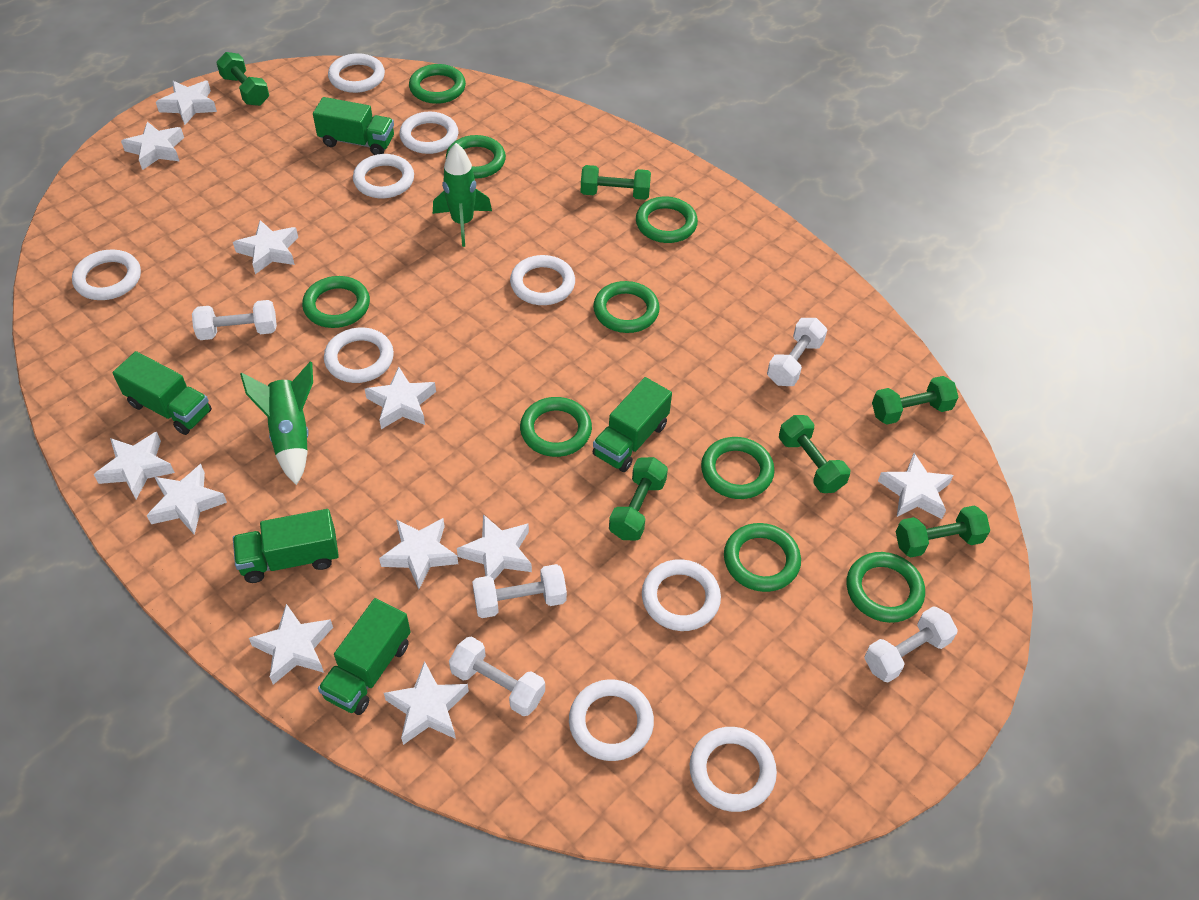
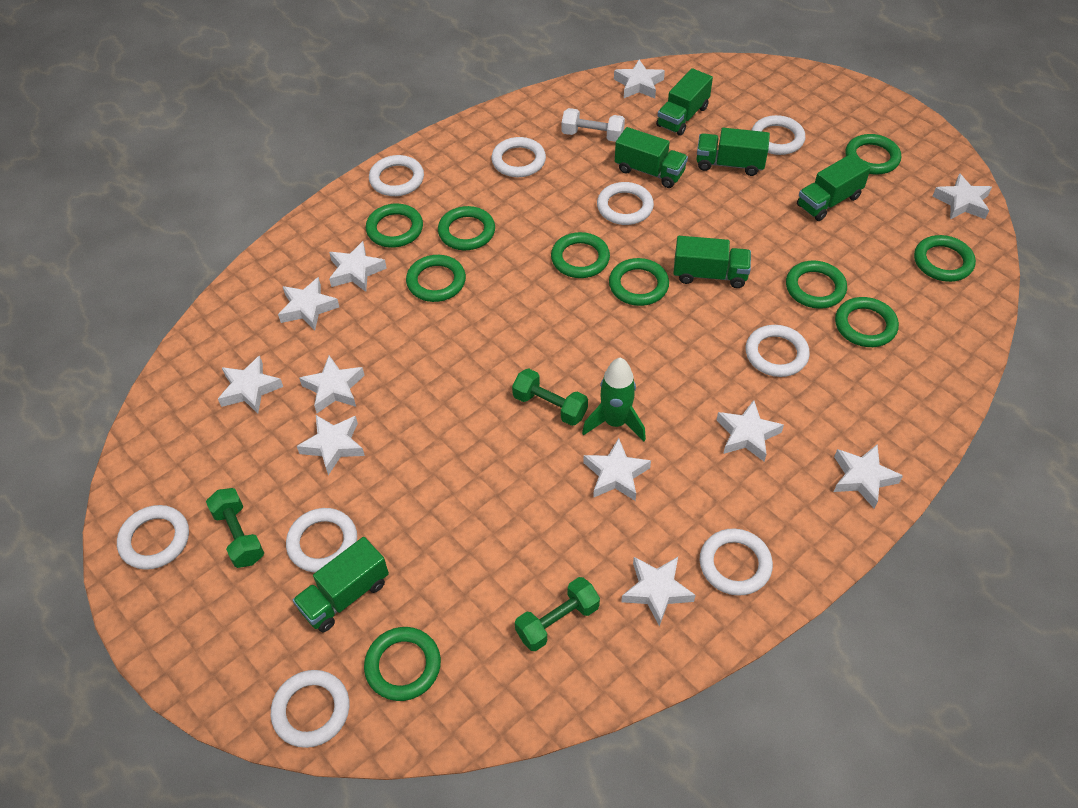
green dumbbell: [216,52,269,106] [581,165,651,200] [609,457,668,541] [779,415,850,493] [872,376,958,425] [896,505,990,558] = 6 -> [206,488,264,568] [512,368,588,426] [515,577,600,651] = 3
green ring: [302,276,370,328] [409,64,466,104] [446,135,506,179] [520,397,592,457] [593,281,660,333] [636,197,698,243] [701,437,775,499] [724,523,801,592] [847,552,925,623] = 9 -> [364,627,441,701] [366,204,423,248] [406,255,466,302] [438,206,495,250] [551,232,610,278] [609,258,669,306] [786,260,847,309] [835,297,899,347] [845,134,901,175] [914,235,976,282] = 10
green rocket: [240,361,313,485] [433,143,492,247] = 2 -> [582,358,646,441] = 1
green truck: [112,351,212,435] [233,509,339,583] [313,97,394,155] [318,598,411,715] [593,377,672,472] = 5 -> [293,537,389,632] [615,127,688,188] [656,68,713,136] [673,236,751,288] [696,128,770,176] [797,154,871,221] = 6
white dumbbell: [192,300,277,340] [449,637,545,716] [472,564,567,618] [767,318,827,386] [864,606,958,683] = 5 -> [562,108,625,142] = 1

